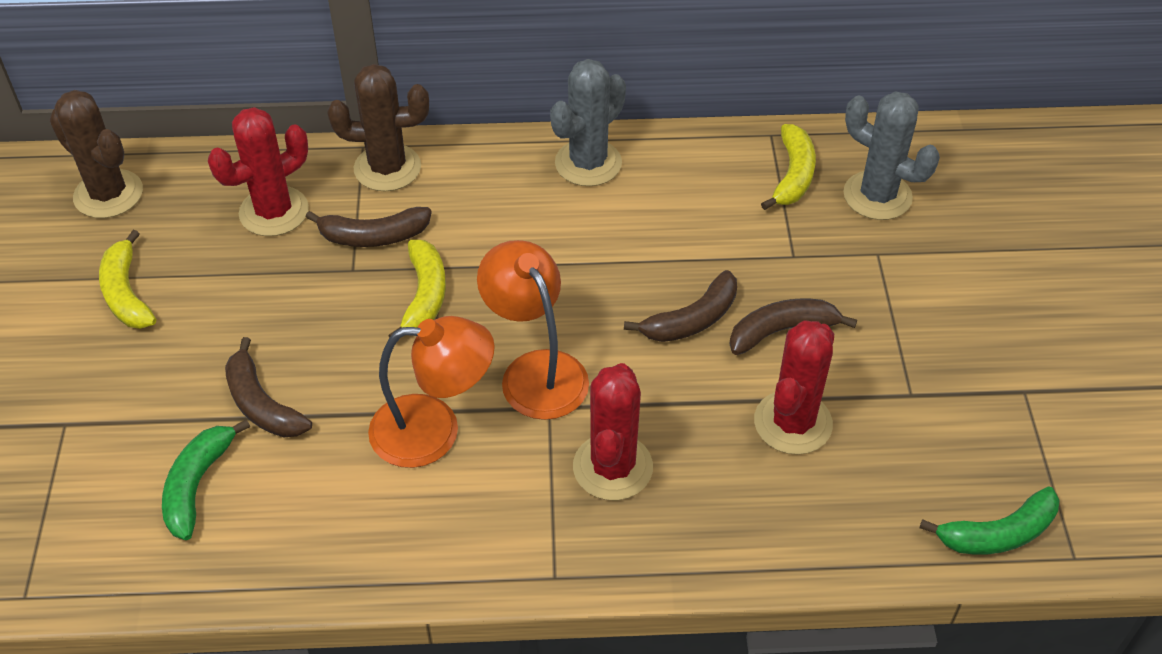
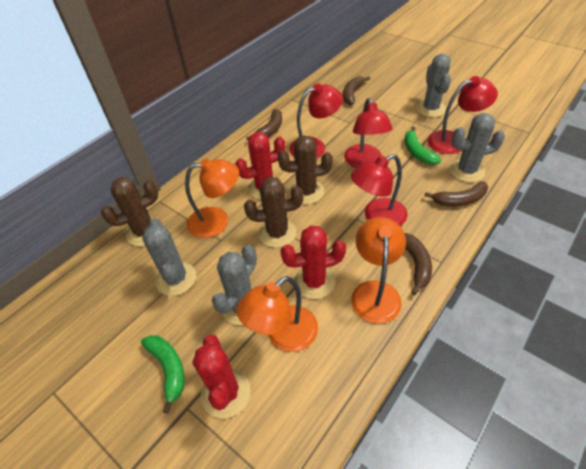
brown cactus: [49,90,143,218] [327,64,429,192] = 2 -> [101,177,163,246] [244,177,303,248] [277,135,333,204] = 3
grey cactus: [550,59,626,186] [843,91,940,220] = 2 -> [142,218,196,296] [212,245,257,325] [416,54,451,117] [449,113,505,182] = 4
orange lamp: [368,316,495,468] [477,240,589,420] = 2 -> [185,159,239,238] [236,276,318,352] [351,217,406,324] = 3
red lamp: none = 0 -> [289,83,343,159] [344,98,392,168] [351,154,407,226] [428,76,498,154] = 4
yellow banana: [99,230,156,329] [388,240,446,338] [761,124,816,210] = 3 -> none = 0

